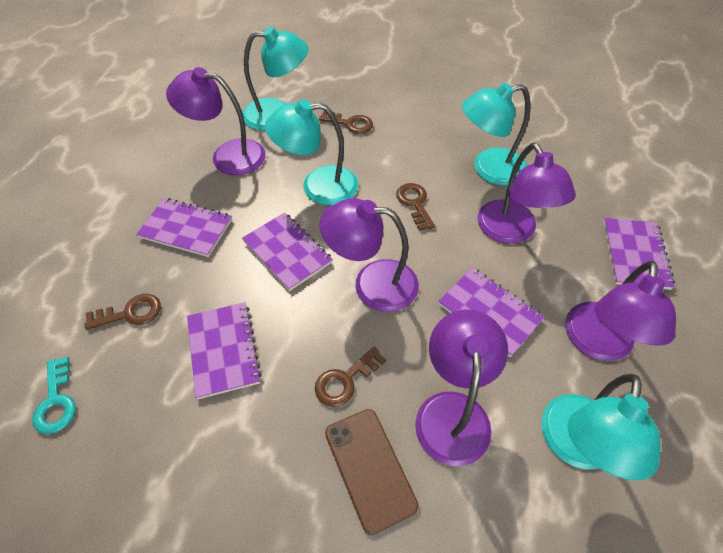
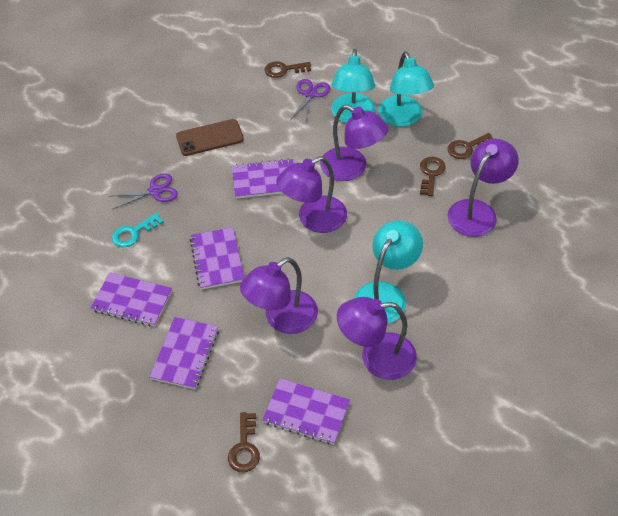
purple scissors: none = 0 -> [111,173,178,209] [290,79,330,121] = 2
turquoise lamp: [242,27,308,130] [265,99,358,205] [462,83,530,186] [541,374,660,480] = 4 -> [331,49,375,123] [354,220,423,324] [378,51,434,127] = 3

